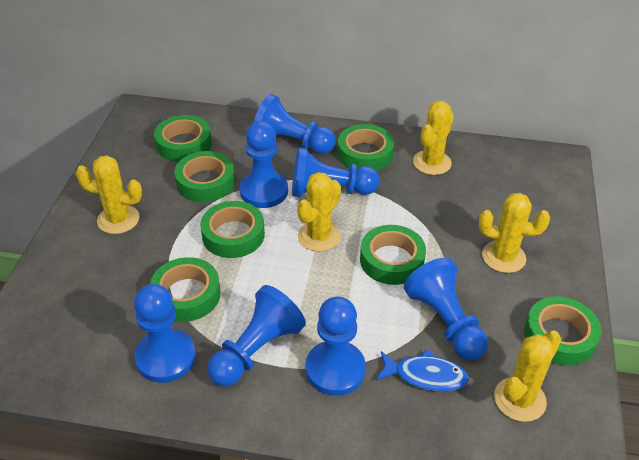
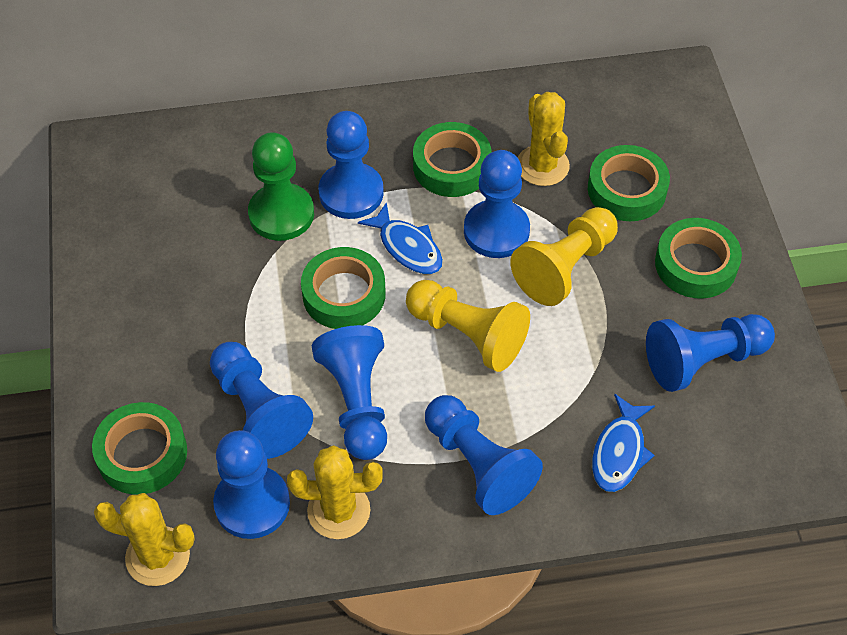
blue fish: [376,349,469,392] = 1 -> [358,202,443,274] [592,394,655,492] = 2
green pawn: none = 0 -> [248,132,314,241] = 1
green tape: [150,257,221,322] [154,115,212,162] [174,151,235,202] [200,201,265,258] [337,124,394,171] [360,225,426,285] [524,296,601,366] = 7 -> [92,402,187,495] [301,247,386,329] [413,122,492,197] [588,145,670,221] [655,218,742,299] = 5
yellow cactus: [76,155,142,234] [297,172,341,252] [413,101,454,175] [478,193,550,273] [494,331,561,422] = 5 -> [94,493,195,586] [287,445,383,539] [518,92,570,186] = 3
yellow pawn: none = 0 -> [406,280,530,372] [510,207,618,306] = 2

